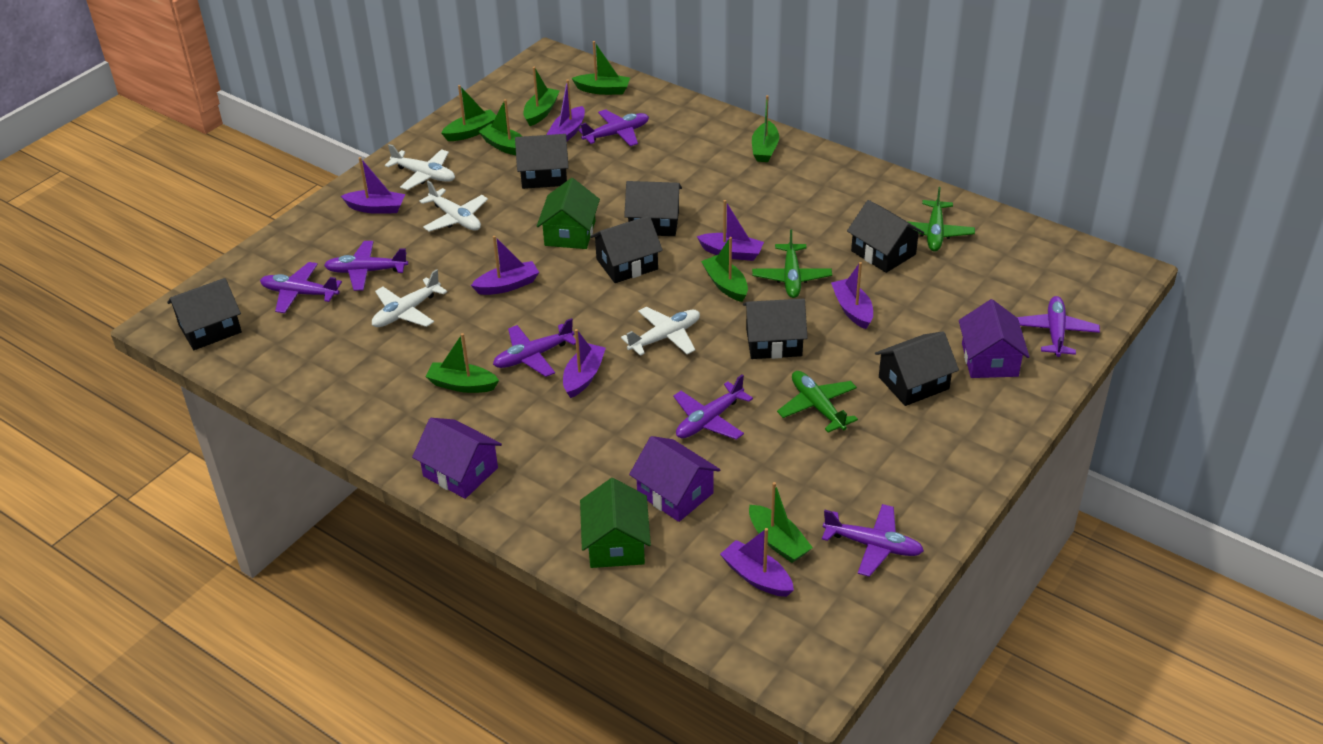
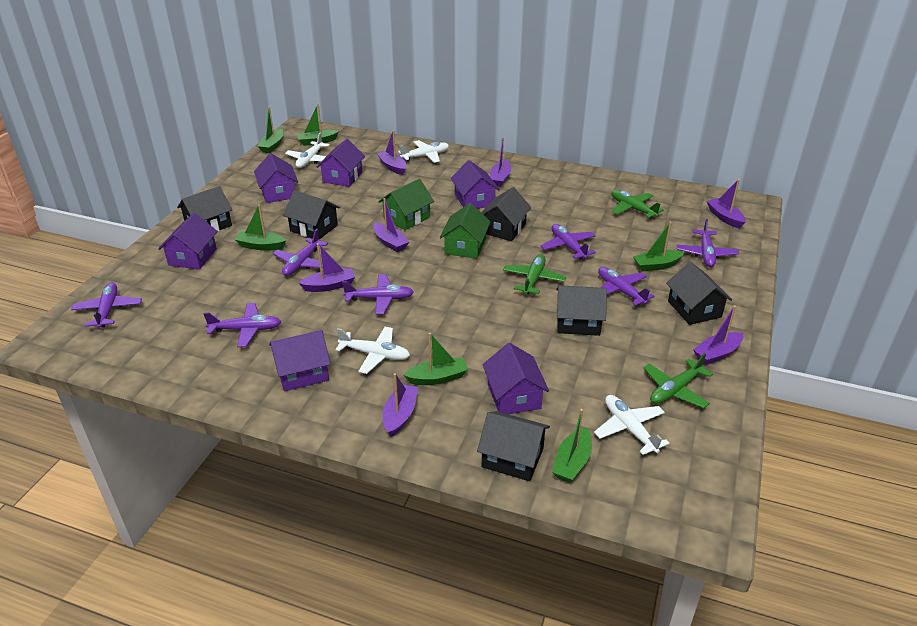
black house: [167,278,242,350] [515,134,569,189] [590,216,663,283] [624,181,682,236] [743,299,808,359] [847,200,924,273] [875,331,959,406] = 7 -> [177,186,232,231] [283,190,340,239] [477,411,550,481] [481,187,531,241] [556,285,607,336] [666,262,732,325] = 6
green boat: [425,333,499,393] [441,85,497,141] [478,99,523,155] [523,67,560,126] [572,41,630,95] [701,237,748,302] [749,482,813,563] [752,95,779,162] = 8 -> [234,204,287,251] [258,107,283,153] [297,104,339,146] [404,333,468,385] [552,409,592,483] [633,222,685,271] = 6
purple house: [412,418,502,499] [629,436,720,522] [959,299,1029,378] = 3 -> [158,213,218,270] [254,153,298,203] [269,330,331,391] [317,139,365,187] [451,160,500,209] [483,343,549,414] = 6

